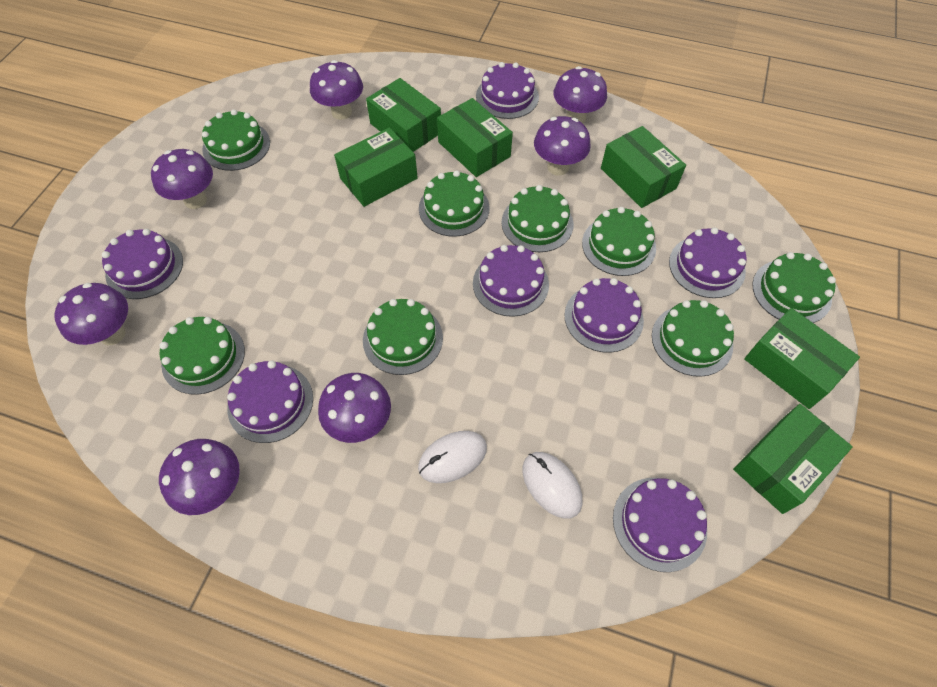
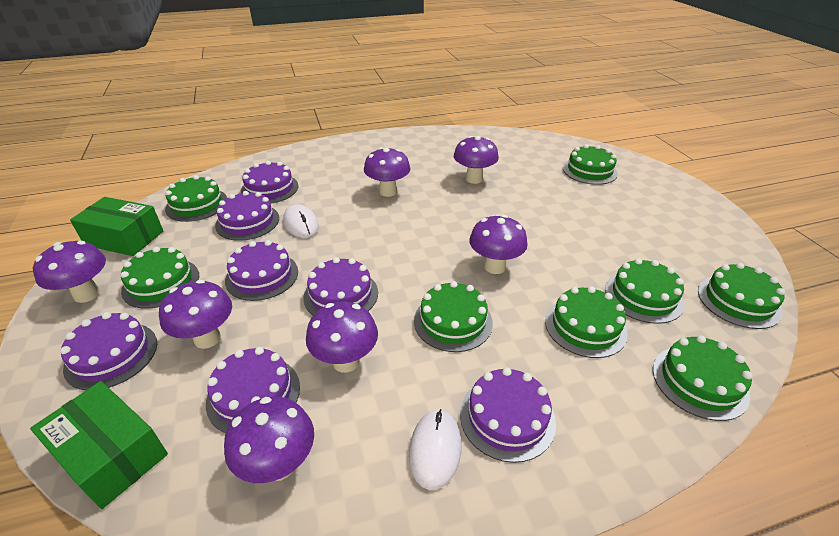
green box: [334,127,418,207] [366,78,441,152] [437,98,513,177] [601,126,686,208] [733,404,853,514] [744,308,860,409] = 6 -> [30,381,168,509] [70,197,163,256] = 2

